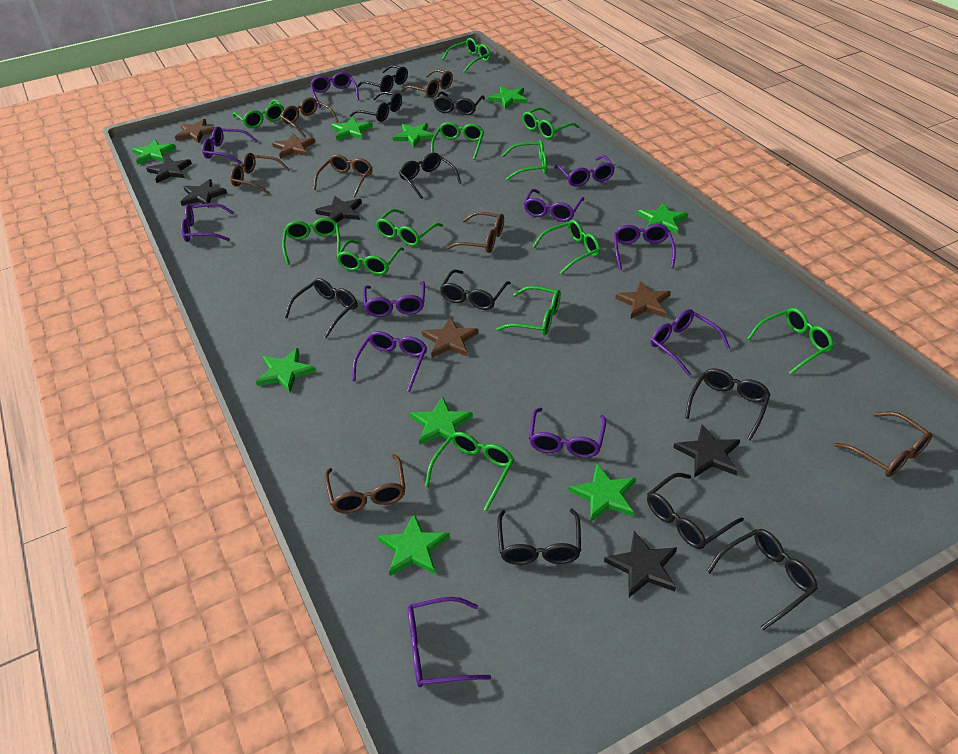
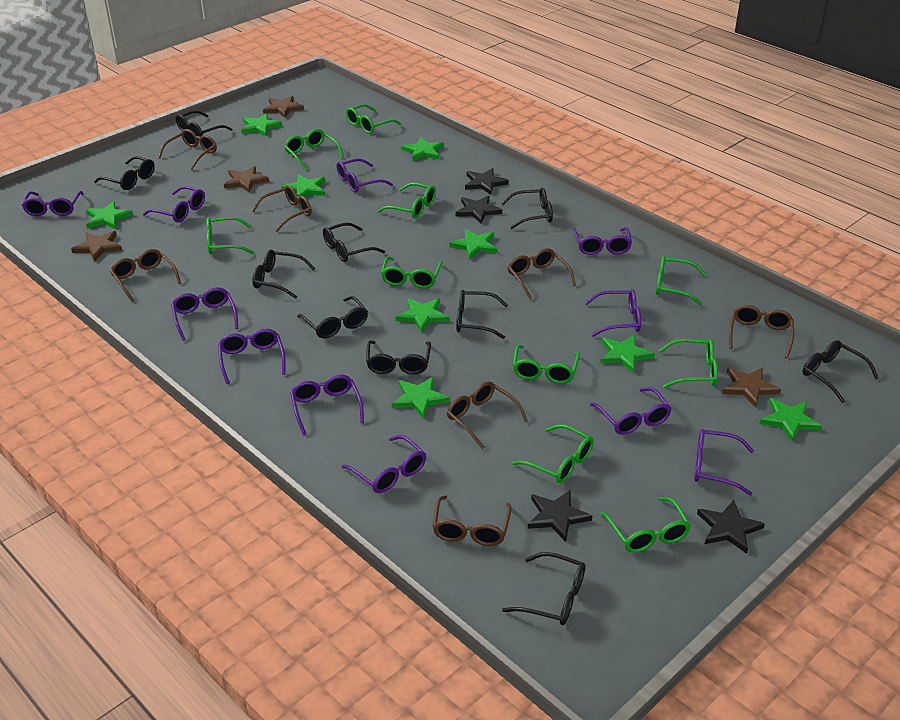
black star: [146,156,192,183] [181,179,227,208] [315,196,362,223] [604,531,677,597] [673,424,740,477] = 5 -> [456,196,502,224] [465,168,509,195] [528,490,592,542] [697,500,765,554] = 4
green glasses: [233,99,284,128] [282,218,340,265] [336,240,404,275] [376,209,443,246] [425,432,514,511] [431,122,484,160] [442,38,491,73] [496,286,561,335] [502,140,547,180] [522,107,580,139] [532,220,600,274] [747,308,834,375] = 12 -> [206,217,254,255] [284,129,344,170] [346,104,401,134] [377,182,436,219] [381,256,442,288] [512,424,594,483] [513,345,580,384] [600,497,691,553] [656,256,706,305] [658,339,718,388] = 10

